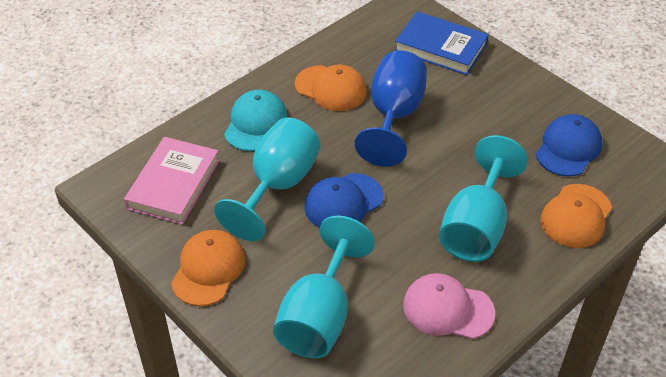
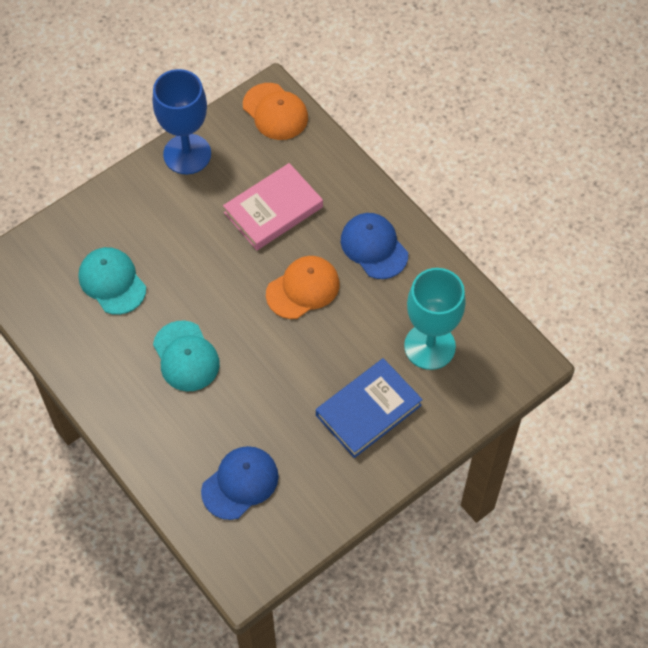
orange cap: [171,230,245,306] [295,65,367,111] [541,184,612,248] = 3 -> [243,83,308,140] [266,256,340,319] = 2
pink cap: [403,273,495,339] = 1 -> none = 0
turquoise cap: [224,90,287,151] = 1 -> [78,247,146,315] [153,320,220,391] = 2
turquoise goblet: [214,117,320,241] [273,215,375,358] [439,135,528,262] = 3 -> [404,268,466,370] = 1

